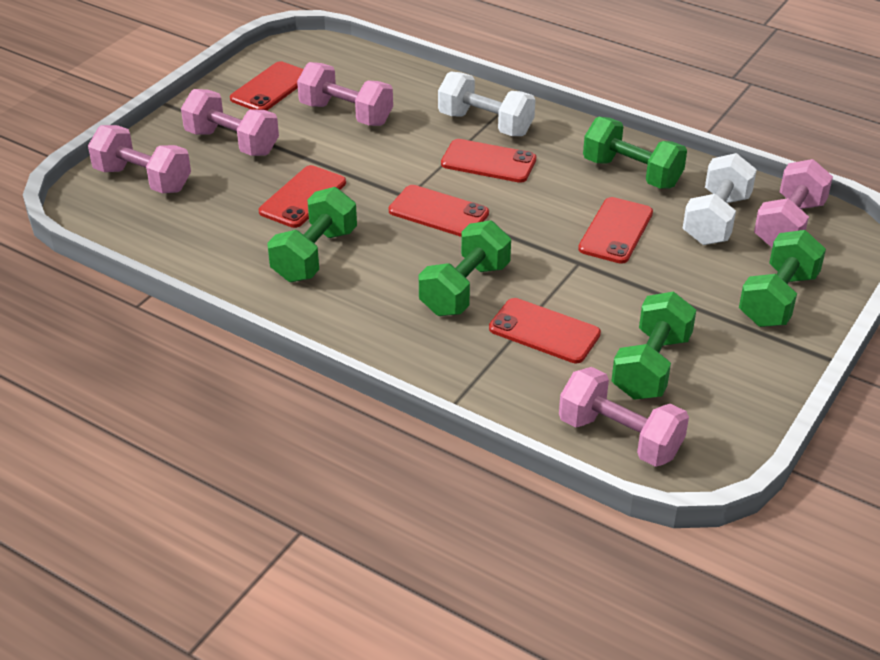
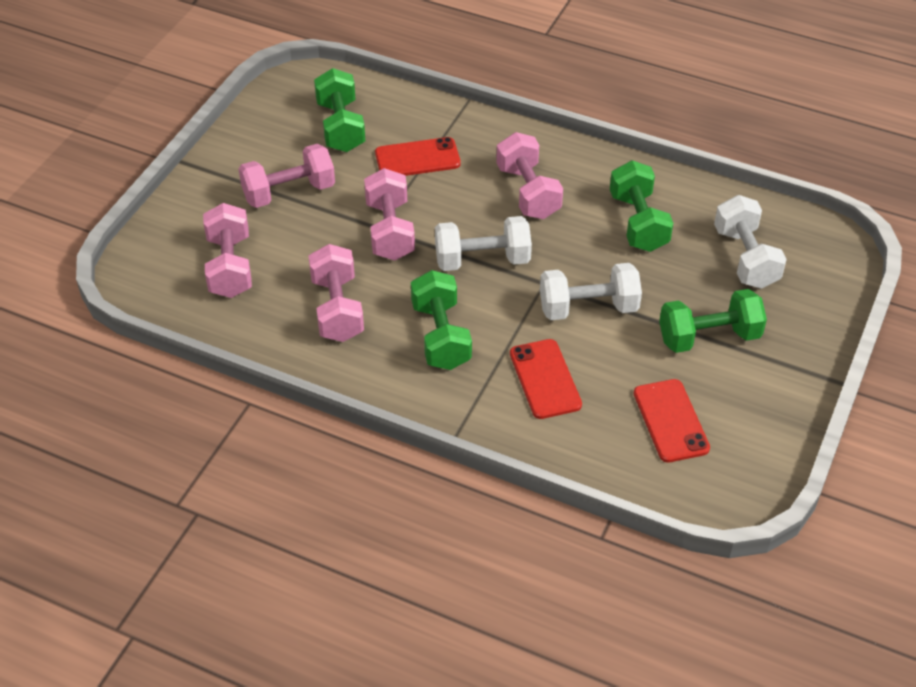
green dumbbell: [267,187,357,282] [419,220,511,316] [583,117,687,189] [611,292,696,400] [739,230,826,327] = 5 -> [314,68,365,152] [411,270,472,370] [610,160,673,252] [659,289,767,353] = 4
red phone: [230,61,304,111] [259,165,346,228] [389,185,489,237] [441,139,536,183] [489,298,601,363] [578,197,653,264] = 6 -> [375,137,461,176] [510,339,582,419] [634,379,710,463] = 3
white dumbbell: [438,71,535,136] [683,153,757,245] = 2 -> [435,216,532,271] [540,263,642,320] [714,195,787,289] = 3

